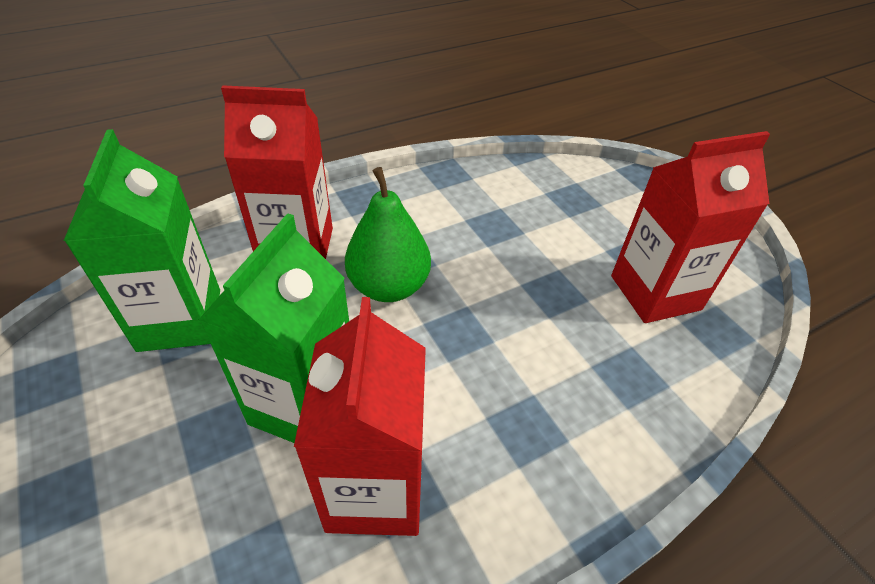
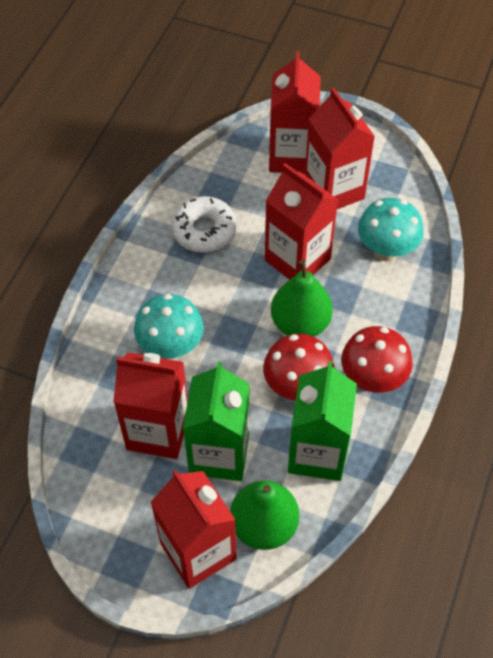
green pear: [345,167,431,302] = 1 -> [230,480,299,550] [271,260,333,337] = 2
red carton: [221,85,333,259] [294,297,426,536] [611,131,770,323] = 3 -> [113,352,188,459] [150,470,237,589] [265,163,338,280] [269,51,321,174] [305,87,375,209] = 5
red mushroom: none = 0 -> [263,334,334,401] [341,326,413,393] = 2
turquoise mushroom: none = 0 -> [134,294,204,359] [358,198,424,261] = 2
white donut: none = 0 -> [171,196,237,253] = 1

